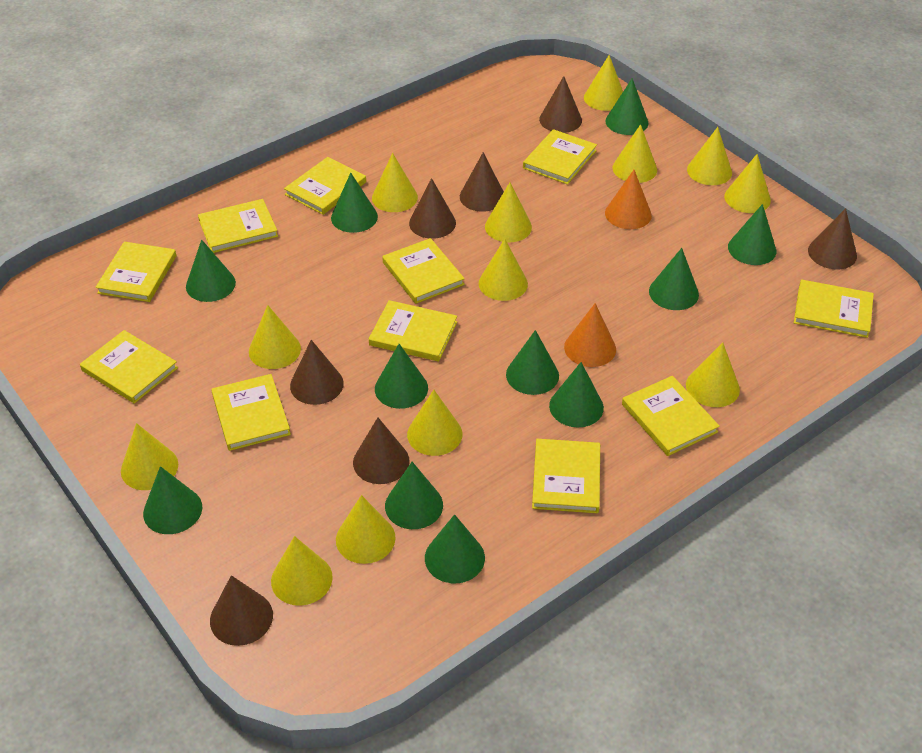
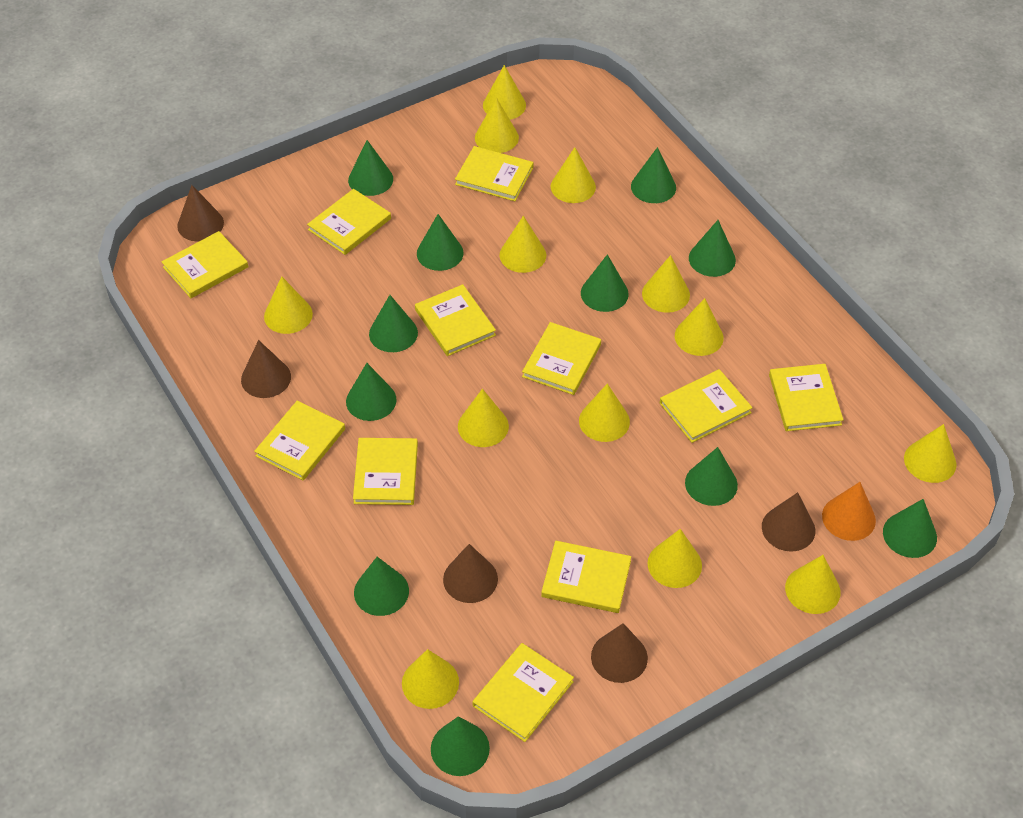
brown cone: [210,575,273,646] [290,340,344,405] [353,418,410,484] [409,178,456,239] [460,152,504,212] [539,76,582,133] [808,208,857,269] = 7 -> [177,185,224,242] [241,340,291,398] [443,544,498,603] [591,623,648,683] [762,492,815,552] = 5
orange cone: [564,303,616,367] [605,170,652,229] = 2 -> [822,482,876,541] = 1

